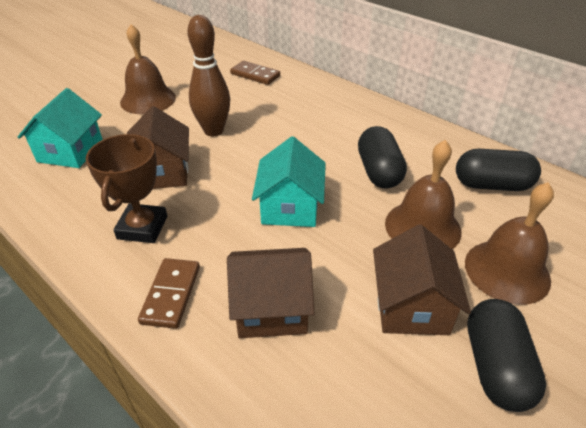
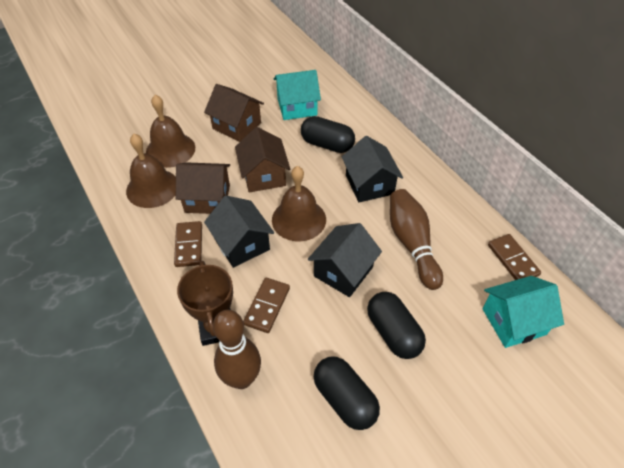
black house: none = 0 -> [204,195,274,268] [308,223,382,297] [342,136,403,202] = 3
brown bowling pin: [187,15,230,136] = 1 -> [213,310,261,389] [390,189,443,290] = 2
brown domino: [138,258,200,329] [230,61,280,85] = 2 -> [174,221,202,267] [243,278,290,333] [488,234,541,280] = 3

